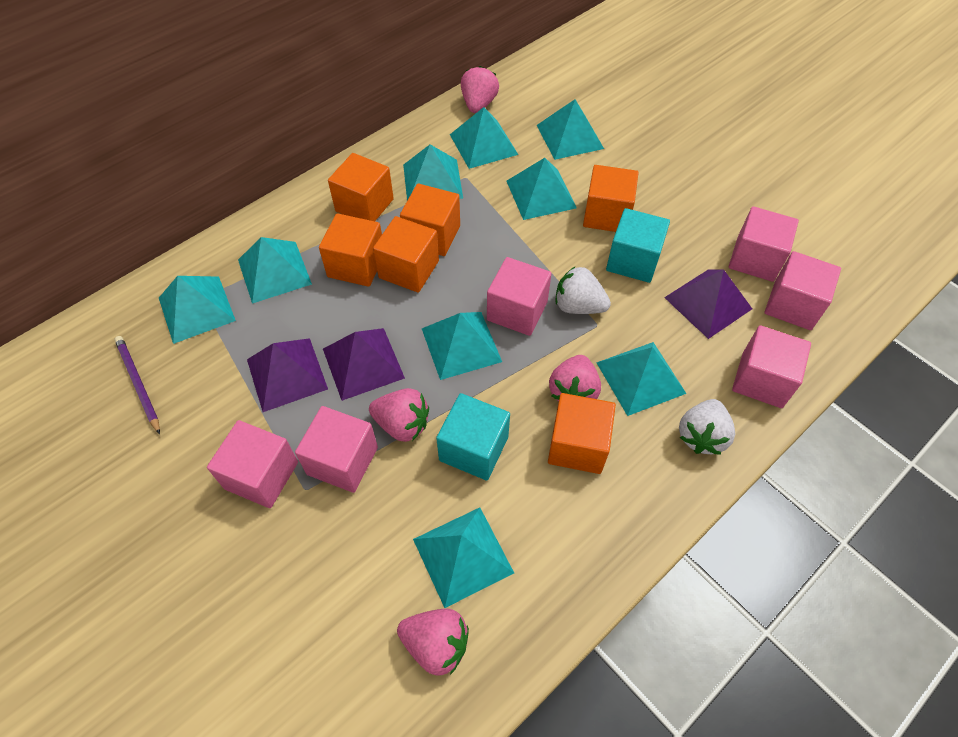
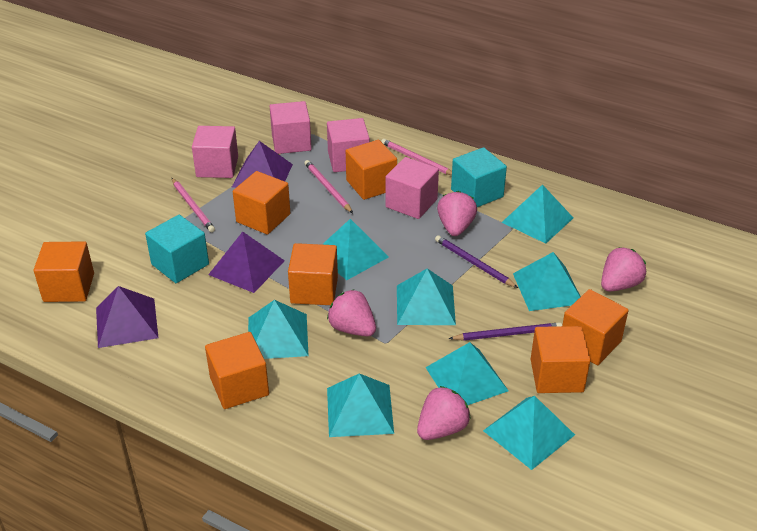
orange cube: [319,213,382,287] [328,153,394,221] [373,216,439,293] [400,183,460,256] [548,393,616,474] [583,165,638,232] = 6 -> [34,241,94,302] [205,332,269,409] [233,171,290,235] [288,243,338,305] [346,140,397,200] [531,326,591,393] [562,289,629,365] = 7
pink cube: [207,420,298,508] [295,406,378,493] [487,257,552,336] [729,206,799,282] [732,325,811,408] [764,251,841,330] = 6 -> [192,126,238,178] [270,101,312,154] [327,118,370,172] [385,157,439,219] = 4
pink pencil: none = 0 -> [172,178,215,232] [304,160,353,213] [381,139,452,175] = 3
purple pencil: [114,336,160,434] = 1 -> [435,235,518,288] [449,322,562,341] = 2
turquoise pyramid: [159,276,236,344] [238,237,312,304] [403,144,463,200] [413,508,514,608] [422,312,502,380] [450,107,518,169] [506,158,577,220] [537,99,604,160] [596,342,687,416] = 9 -> [248,300,308,359] [322,219,389,280] [327,373,394,437] [397,268,456,325] [425,342,509,405] [483,396,575,470] [502,184,573,244] [513,252,581,311] = 8
white strawberry: [555,266,611,314] [679,399,735,455] = 2 -> none = 0

